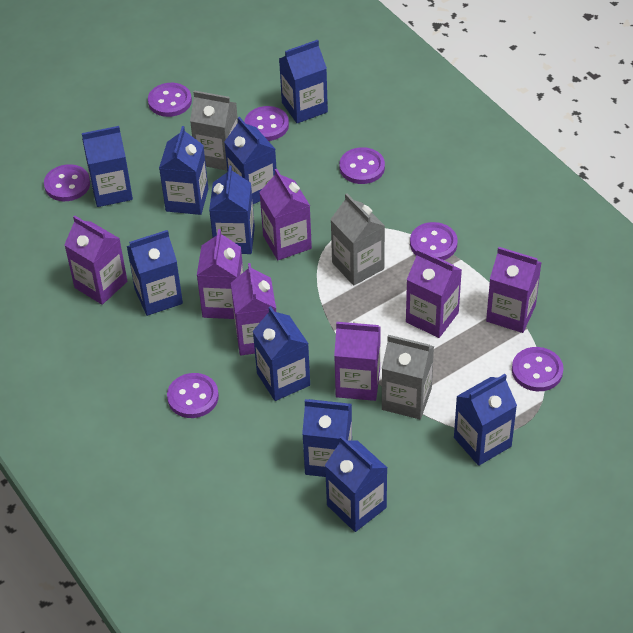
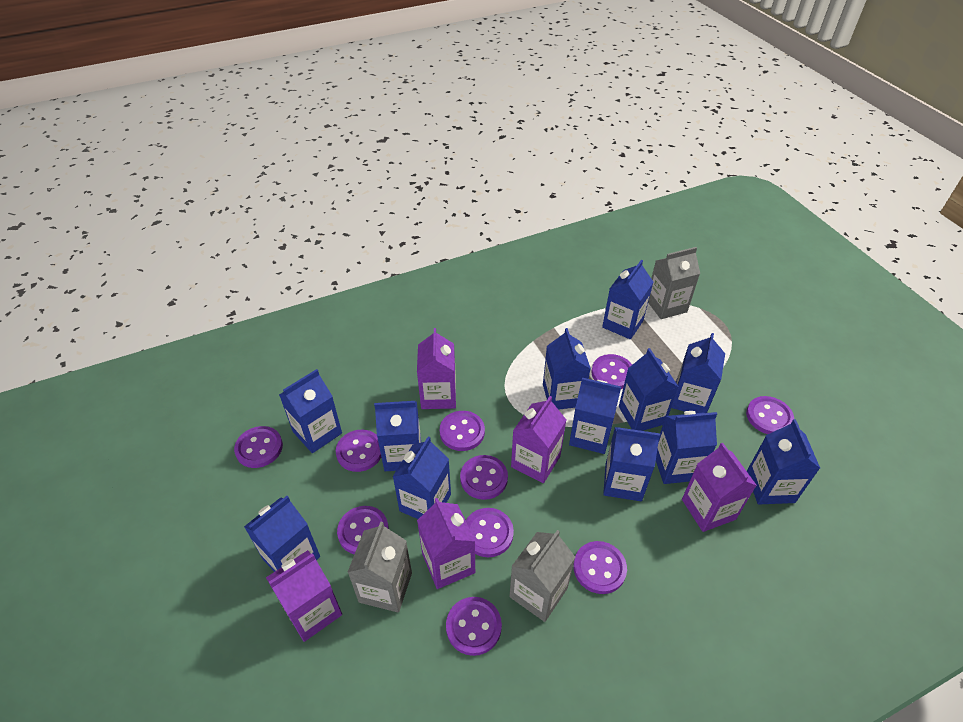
blue carton: [82,126,133,207] [127,230,183,316] [159,126,208,215] [209,165,255,254] [224,117,277,204] [253,306,310,401] [279,40,328,123] [302,399,352,477] [325,436,387,532] [454,374,517,466] = 10 -> [244,496,320,572] [279,369,342,453] [374,401,421,471] [393,436,451,519] [543,328,591,410] [569,378,621,454] [602,260,653,339] [603,427,660,501] [619,348,679,431] [656,411,717,484] [671,333,725,413] [747,419,820,504] = 12
purple button: [44,164,90,201] [148,83,192,117] [167,373,219,418] [245,106,289,141] [339,147,385,184] [410,222,458,260] [512,347,564,391] = 7 -> [234,426,283,468] [336,430,381,472] [337,506,389,554] [440,411,485,451] [446,597,502,656] [460,455,508,500] [466,508,514,557] [574,541,627,594] [591,354,632,389] [746,396,794,434] = 10
purple carton: [64,216,127,305] [197,229,243,319] [231,263,276,355] [259,169,312,260] [334,321,381,401] [406,249,462,338] [486,247,542,333] = 7 -> [266,550,342,642] [417,328,456,409] [417,498,475,589] [511,396,566,483] [682,443,757,532] = 5

